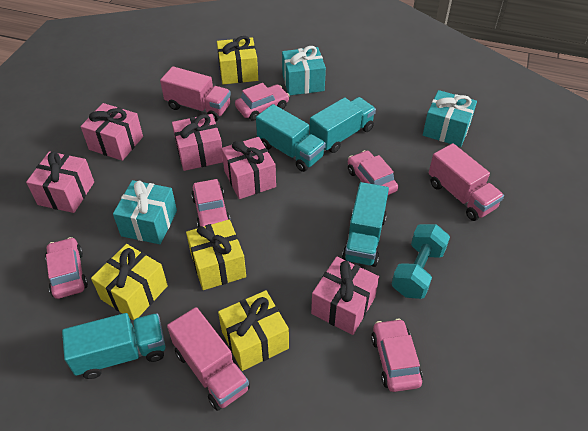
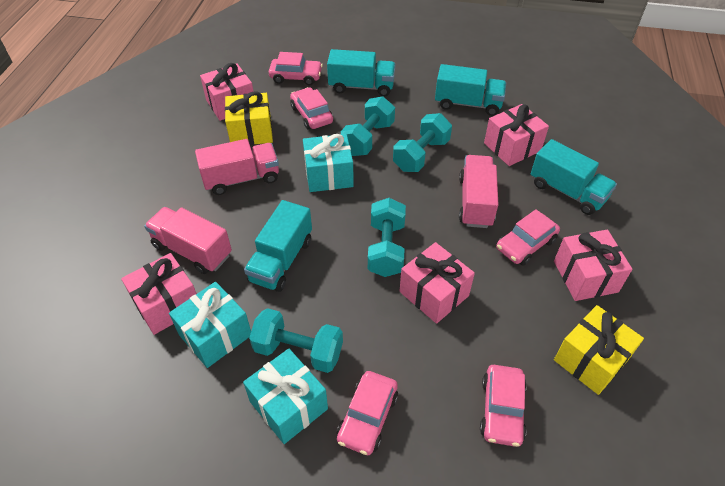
turquoise dumbbell: [392,224,450,299] = 1 -> [249,308,343,373] [341,96,395,156] [368,198,406,277] [393,113,452,172] = 4
yellow gift: [91,244,168,321] [186,219,246,290] [217,36,258,84] [218,290,289,371] = 4 -> [225,91,273,145] [554,305,644,395] = 2

